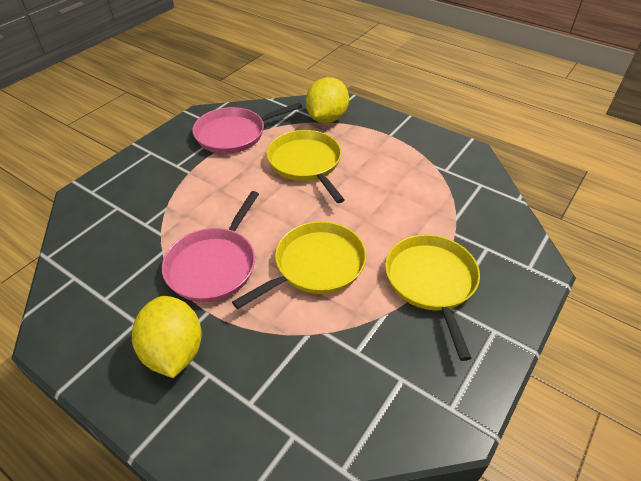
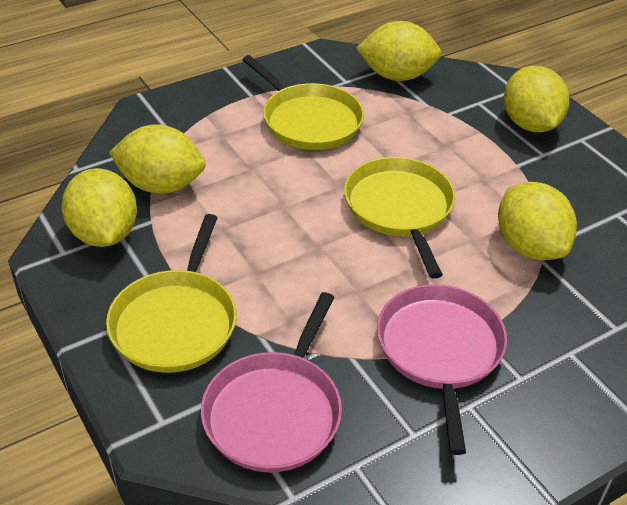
yellow lemon: [132,296,202,378] [306,77,349,123] = 2 -> [62,168,137,247] [109,124,205,193] [356,21,441,81] [498,182,577,260] [504,66,569,132] = 5

